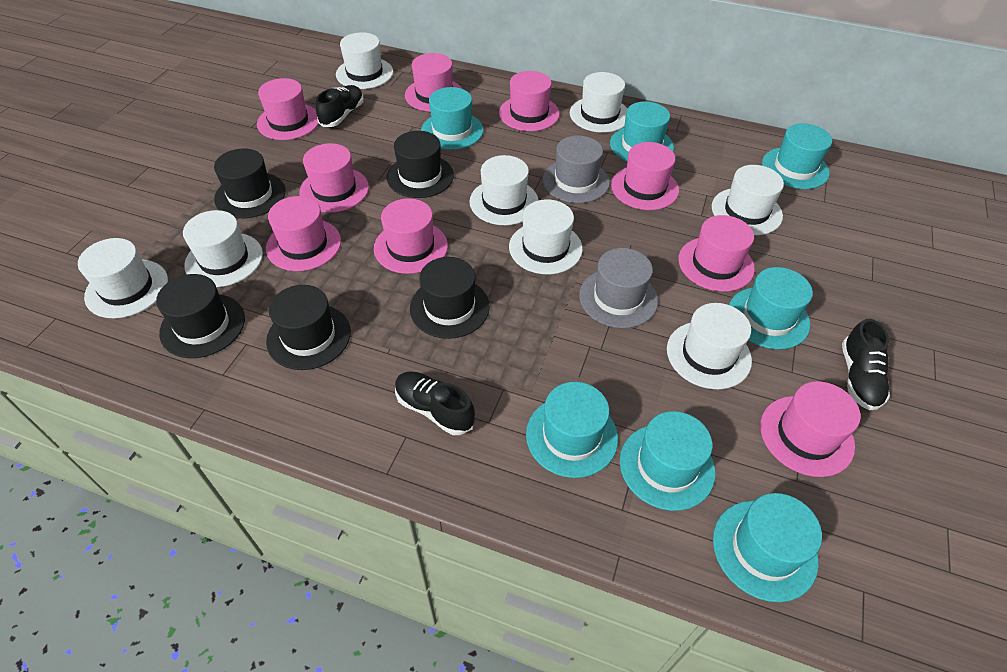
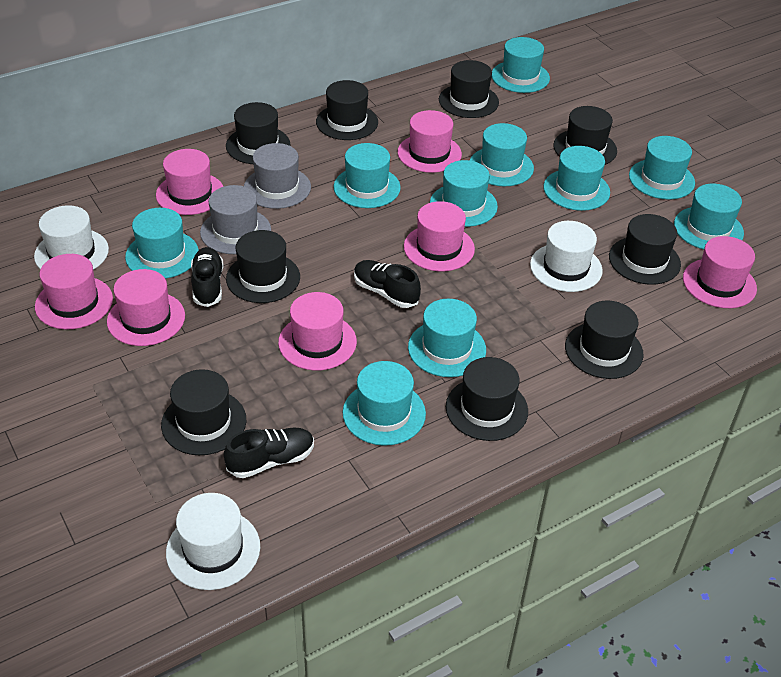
black hat: [156,274,245,358] [214,148,286,218] [266,285,351,370] [387,131,454,198] [410,257,490,339] = 5 -> [161,369,246,455] [226,102,290,164] [226,230,300,303] [316,80,378,140] [439,60,499,118] [446,357,528,441] [553,106,617,165] [565,300,644,379] [609,214,681,285] = 9
pink hat: [257,78,319,140] [266,196,341,271] [299,143,369,213] [374,199,448,274] [405,53,462,112] [499,71,560,131] [611,142,679,210] [678,215,755,292] [760,381,861,477] = 9 -> [35,254,113,330] [107,269,185,346] [156,149,224,215] [278,292,357,371] [397,110,462,173] [404,201,475,271] [683,236,757,308] = 7
turquoise hat: [421,87,483,150] [526,382,618,478] [610,101,674,161] [620,411,715,511] [713,493,822,602] [729,267,813,349] [762,123,832,189] = 7 -> [125,208,199,279] [334,143,401,208] [343,361,426,446] [408,299,486,377] [430,160,498,227] [470,123,534,186] [492,37,550,93] [543,146,610,211] [629,136,695,200] [674,184,744,250] = 10
white hat: [78,238,168,318] [183,210,263,287] [336,32,393,89] [469,155,539,225] [509,199,583,274] [570,72,628,133] [667,303,752,389] [712,165,784,235] = 8 -> [34,205,109,270] [166,493,260,590] [530,221,603,292] = 3

